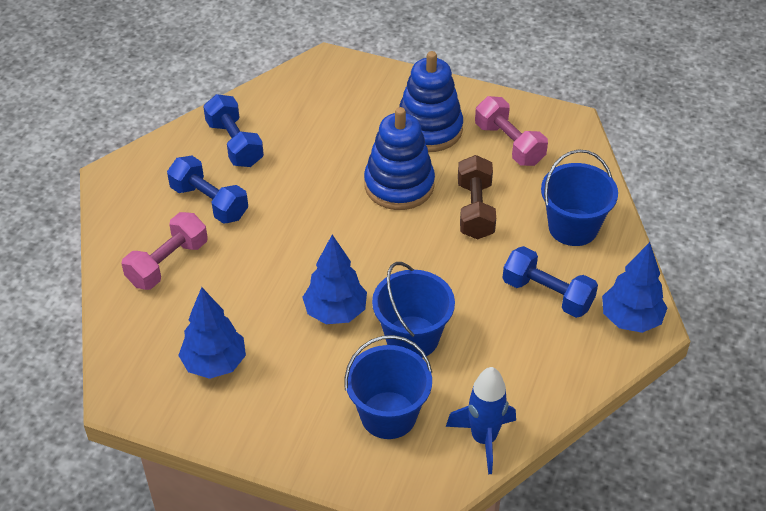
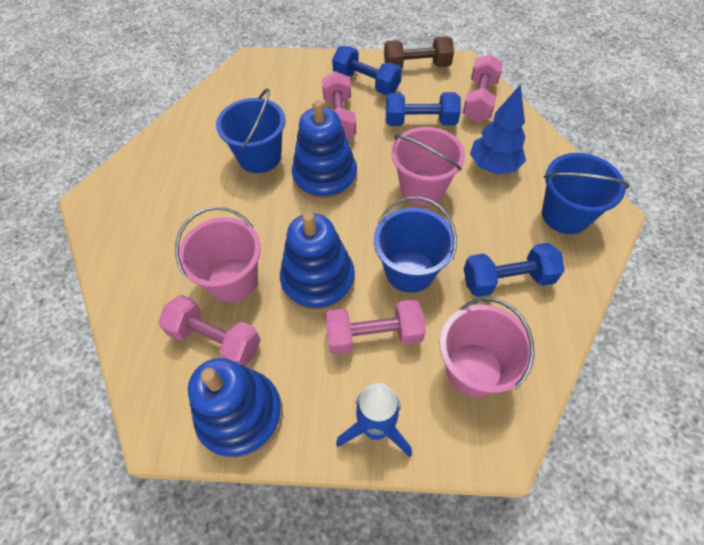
blue stacking toy: [364,107,435,210] [399,51,463,152] = 2 -> [188,358,283,460] [280,212,355,313] [292,100,357,202] = 3
blue tree: [178,287,246,379] [302,234,367,324] [602,242,667,333] = 3 -> [470,84,526,175] = 1
pink bucket: none = 0 -> [175,207,261,303] [391,127,465,206] [439,298,535,397] = 3
pink dumbbell: [121,212,208,290] [475,96,548,166] = 2 -> [158,295,261,366] [322,71,356,139] [325,299,426,355] [463,54,503,122] = 4

